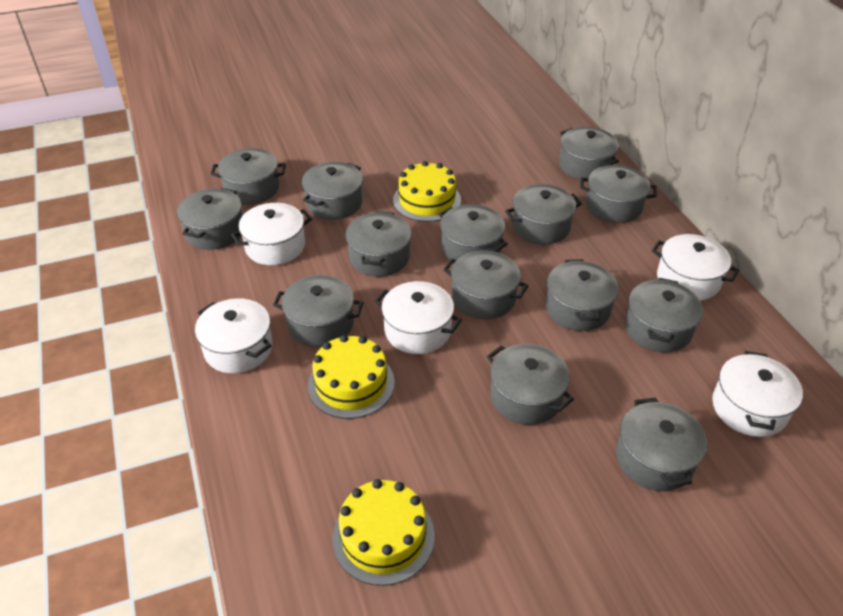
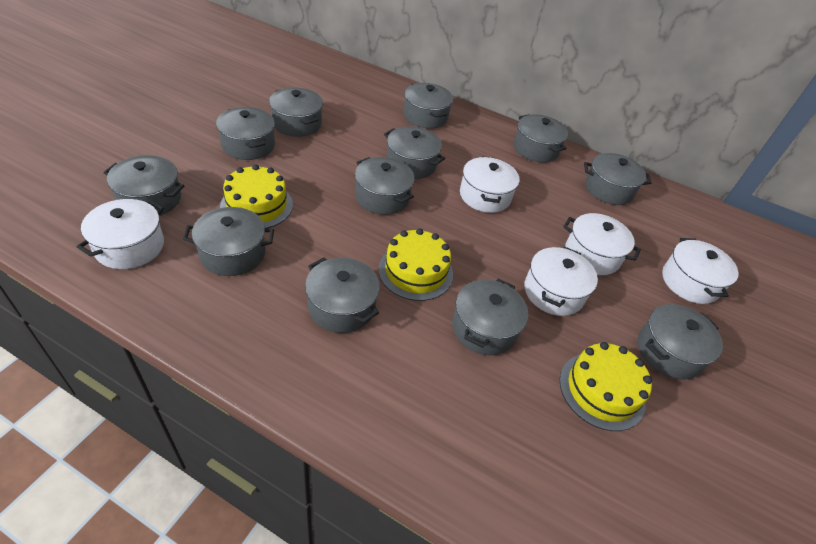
grey pot: [177,188,242,250] [210,148,286,204] [273,275,364,347] [302,162,363,220] [345,211,412,277] [439,204,508,263] [443,251,528,319] [487,344,574,425] [505,184,582,245] [545,259,618,331] [559,127,619,180] [580,165,657,223] [616,398,707,491] [625,278,703,352] = 14 -> [103,155,184,216] [183,207,274,276] [216,107,275,160] [269,87,323,137] [305,257,380,333] [355,157,415,215] [384,126,445,179] [403,83,453,129] [452,279,528,355] [514,114,568,163] [584,153,651,205] [638,304,723,380] = 12

